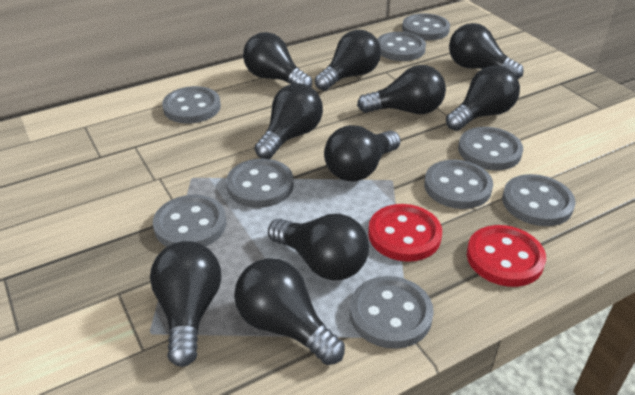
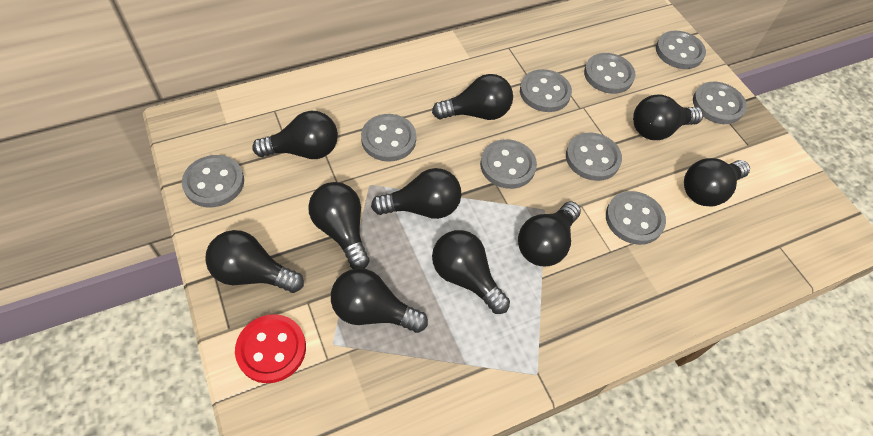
red button: [368,204,442,262] [467,225,546,287] = 2 -> [235,314,306,383] = 1

